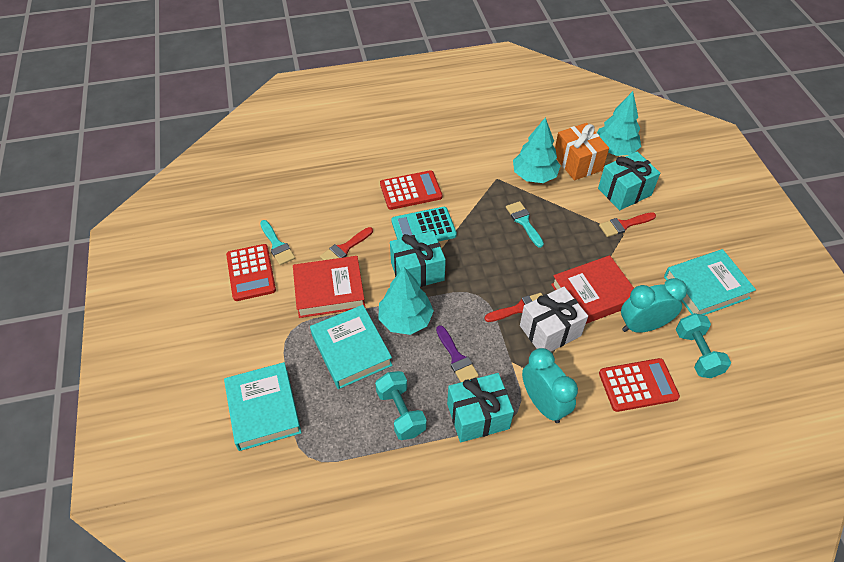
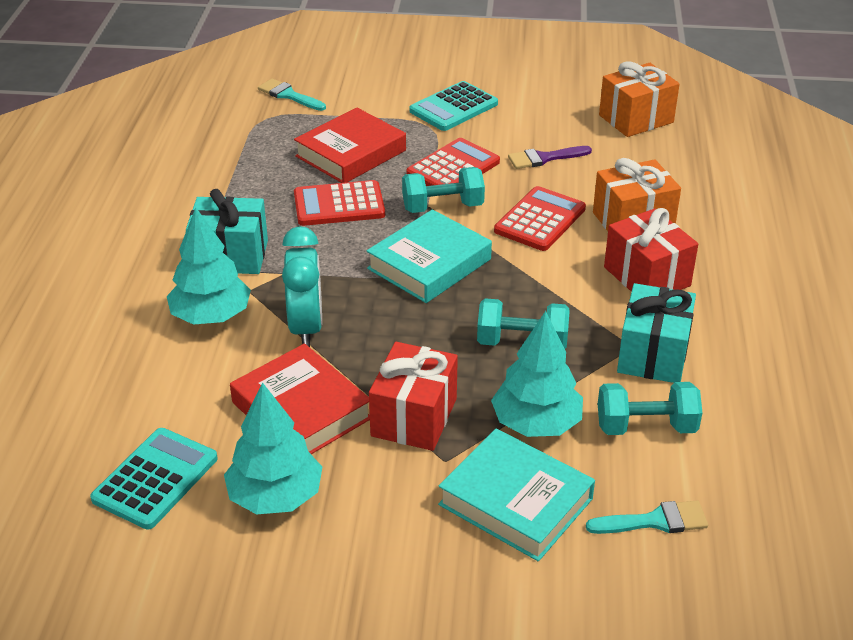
orange gift: [555,123,609,180] = 1 -> [593,158,681,231] [599,62,680,137] = 2
red brush: [320,227,373,260] [484,293,543,322] [599,212,656,237] = 3 -> none = 0
red gift: none = 0 -> [369,342,458,451] [604,208,698,292] = 2
turquoise book: [224,362,302,451] [310,305,392,389] [664,249,756,315] = 3 -> [367,209,492,303] [438,428,595,562] = 2
turquoise calculator: [391,207,457,242] = 1 -> [90,428,217,529] [409,81,498,131] = 2
turquoise clock: [522,348,578,423] [621,278,687,333] = 2 -> [282,226,322,347] = 1
turquoise dumbbell: [375,371,427,440] [676,313,731,378] = 2 -> [402,167,485,213] [477,298,569,348] [598,382,703,435] = 3
turquoise gift: [390,231,446,287] [447,373,514,442] [598,152,660,210] = 3 -> [186,189,268,274] [617,283,696,383] = 2
white gift: [520,287,588,352] = 1 -> none = 0

